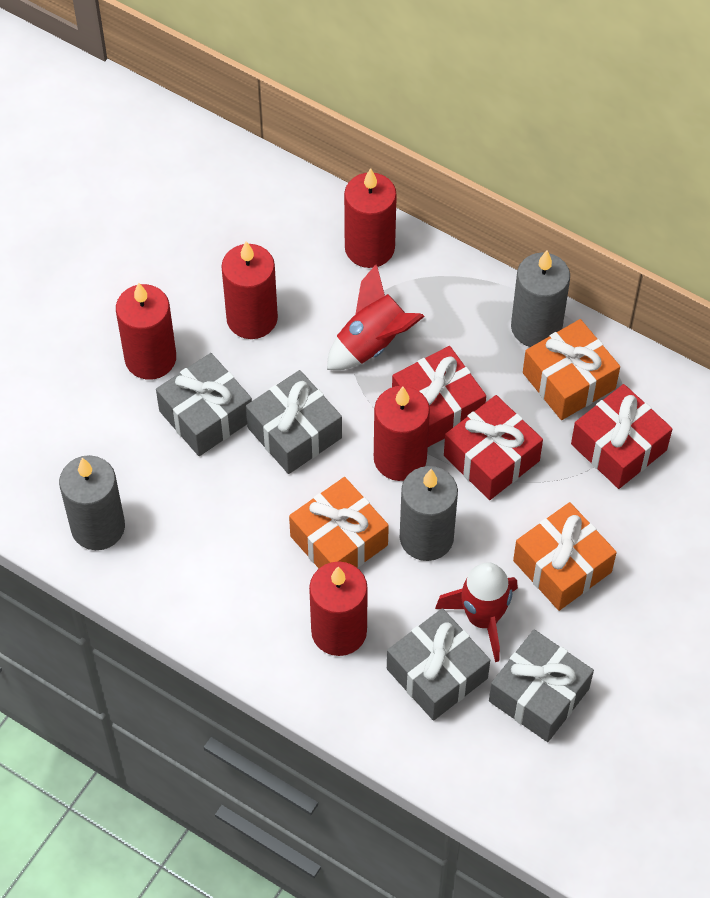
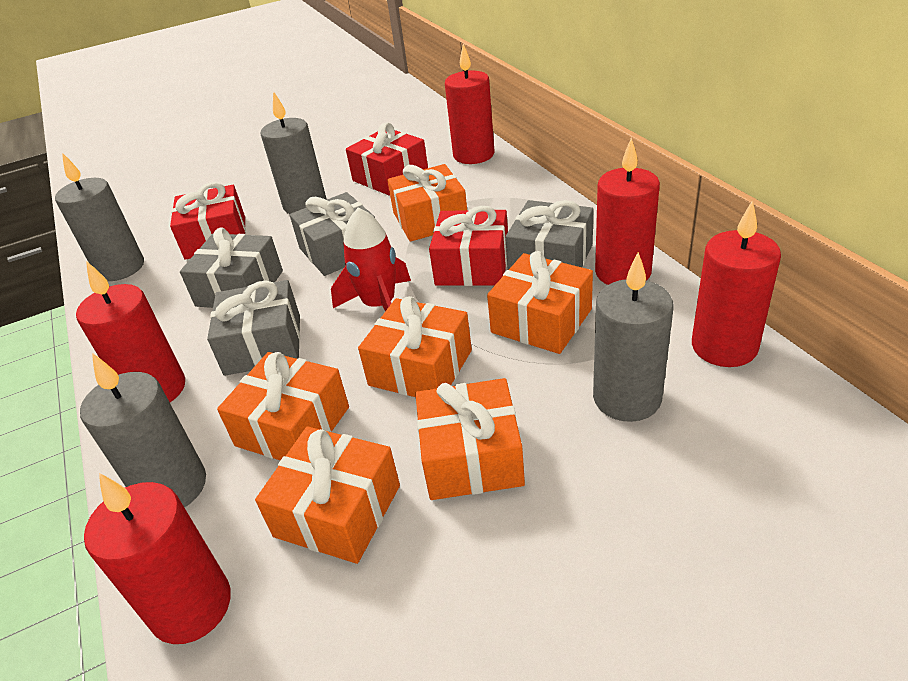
grey candle: [59,455,125,550] [400,466,458,561] [511,250,570,347] = 3 -> [55,153,144,281] [80,353,206,507] [261,91,326,214] [593,252,674,422] = 4
orange gift: [289,477,389,568] [513,502,617,611] [523,319,620,420] = 3 -> [217,352,349,460] [255,426,400,564] [358,296,472,397] [387,164,467,242] [415,378,525,500] [487,251,593,354] = 6
red rocket: [327,263,425,370] [435,562,518,662] = 2 -> [331,208,411,311] = 1

